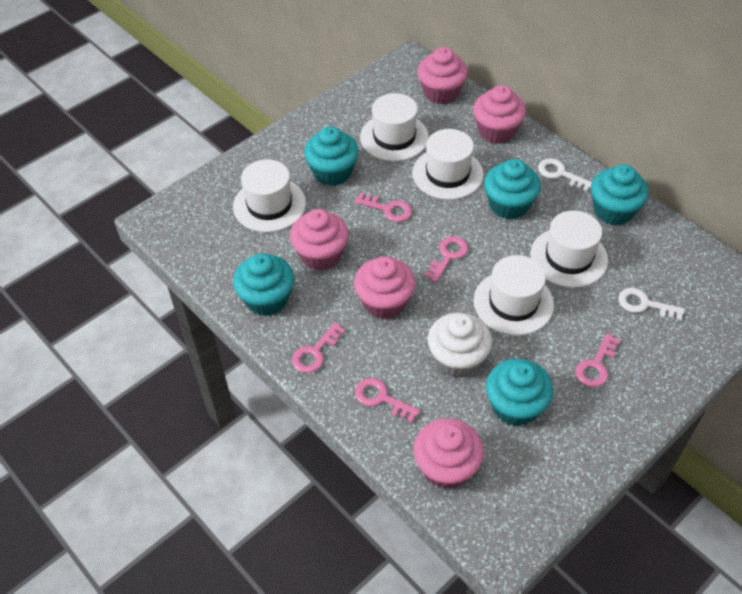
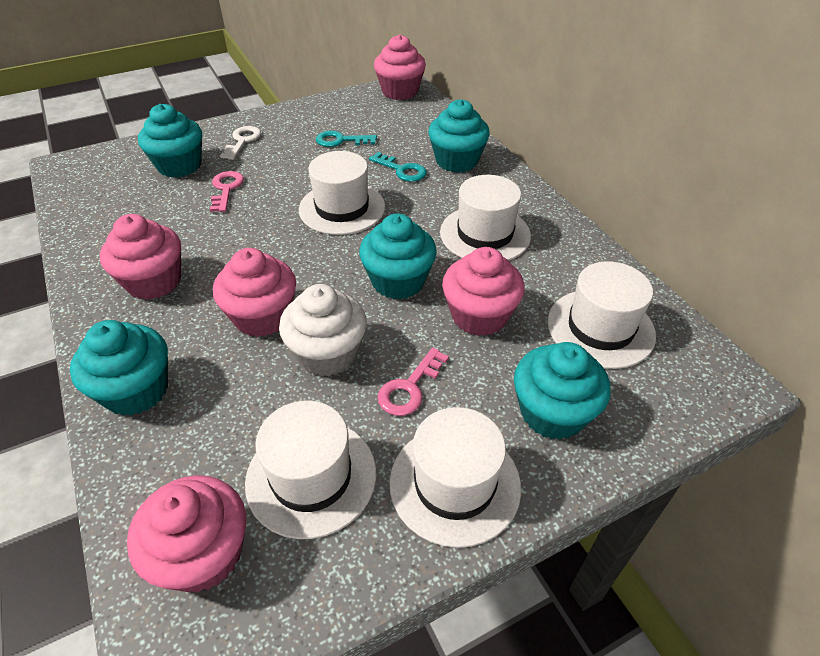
pink key: [292,322,346,373] [354,193,412,222] [355,378,420,423] [424,236,468,282] [576,333,620,387] = 5 -> [210,171,244,212] [378,347,449,416] = 2
turquoise key: none = 0 -> [316,131,377,147] [369,152,427,182] = 2
white key: [538,158,592,192] [618,288,685,321] = 2 -> [220,126,261,160] = 1

